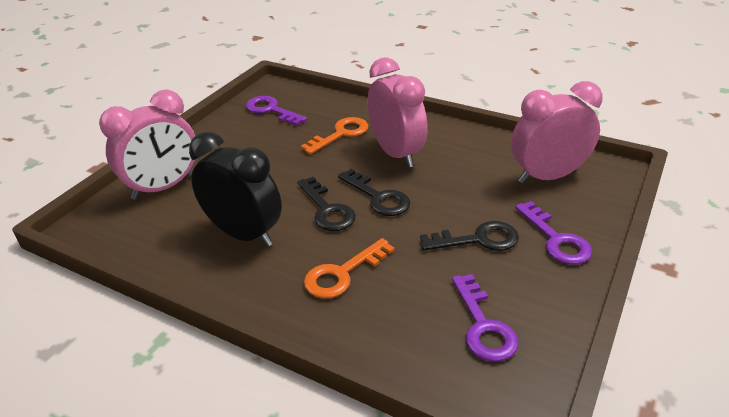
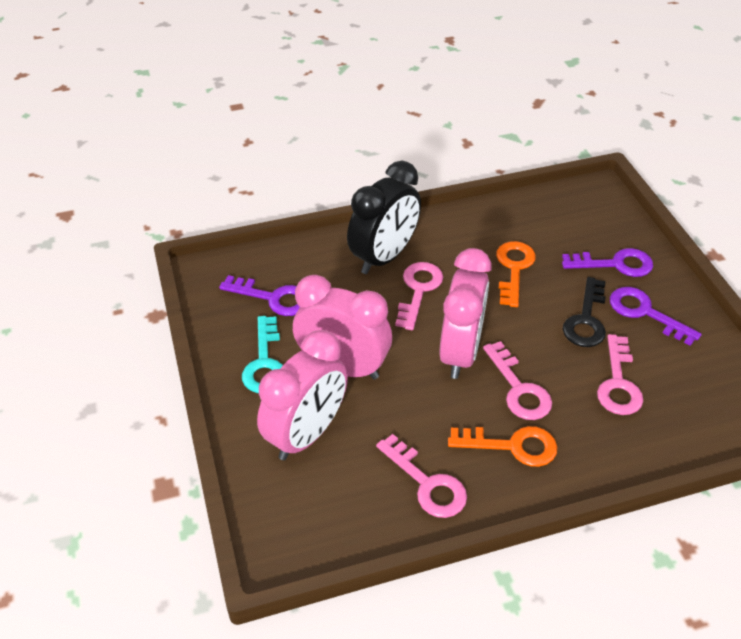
black key: [297,177,356,231] [338,169,410,216] [420,221,519,251] = 3 -> [563,277,606,347] = 1
pink key: none = 0 -> [376,434,467,518] [395,262,443,330] [483,341,552,420] [597,334,643,415] = 4
turquoise key: none = 0 -> [242,316,283,393] = 1

